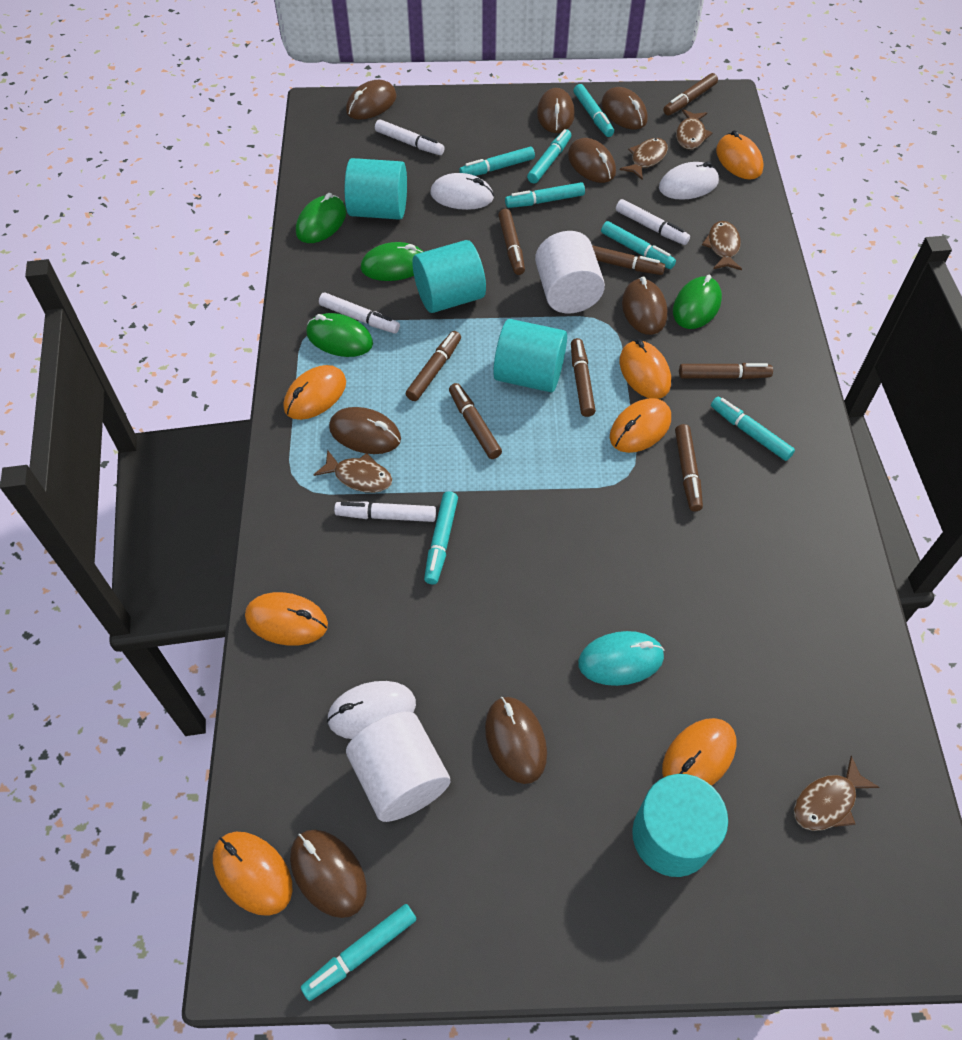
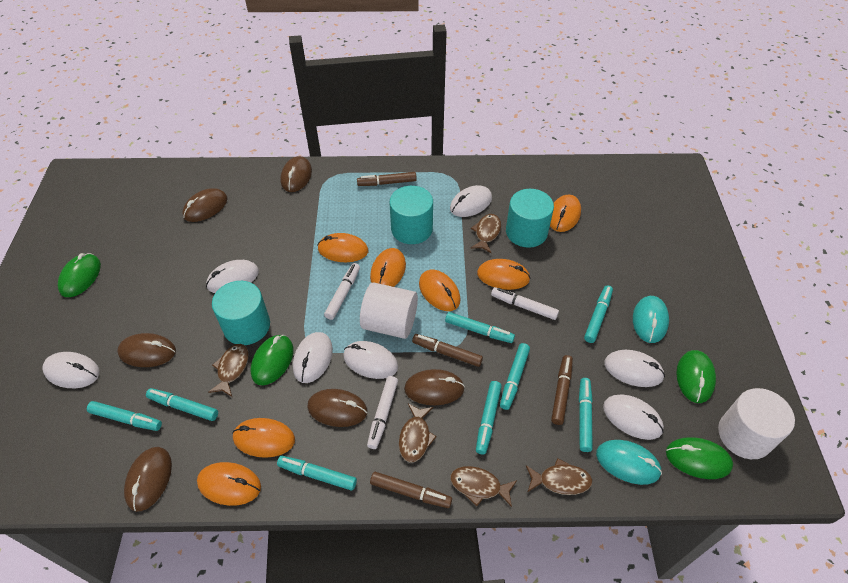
brown marker: [406,331,461,401] [449,383,502,459] [498,209,525,275] [571,338,596,417] [592,245,665,275] [663,73,718,116] [675,424,703,511] [679,363,773,379] = 8 -> [357,172,417,186] [370,472,452,508] [412,334,483,367] [551,355,573,425] = 4
brown mouse: [290,830,367,918] [329,407,401,454] [346,80,397,120] [485,697,547,784] [537,88,575,133] [568,138,616,183] [601,87,648,130] [622,277,667,335] = 8 -> [117,333,176,367] [124,447,172,512] [183,188,227,222] [280,156,312,192] [307,389,367,427] [404,369,465,405] = 6
turquoise cylinder: [345,158,407,220] [412,240,486,313] [493,319,567,392] [632,774,728,877] = 4 -> [212,281,270,345] [390,186,433,244] [506,189,554,248] = 3
turquoise mouse: [578,631,665,686] = 1 -> [596,440,662,485] [633,296,669,343] = 2
white marker: [319,292,400,334] [334,501,436,522] [375,119,445,155] [616,199,690,245] = 4 -> [324,263,360,320] [367,376,398,449] [491,287,559,320] = 3
white mouse: [327,681,416,739] [431,173,494,210] [659,162,719,200] = 3 -> [43,352,100,388] [206,260,259,293] [293,332,333,383] [343,341,398,379] [450,185,492,217] [603,394,664,440] [604,350,665,387] = 7

